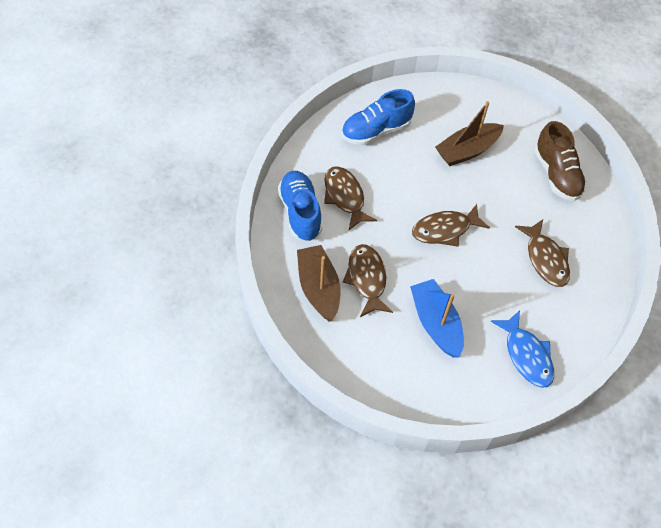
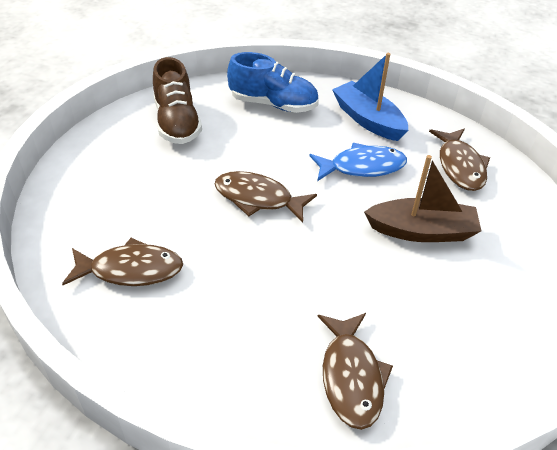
blue shoe: [278,171,322,241] [342,89,415,145] = 2 -> [227,52,319,113] = 1
brown boat: [297,245,340,322] [435,101,504,166] = 2 -> [364,155,481,242] = 1

